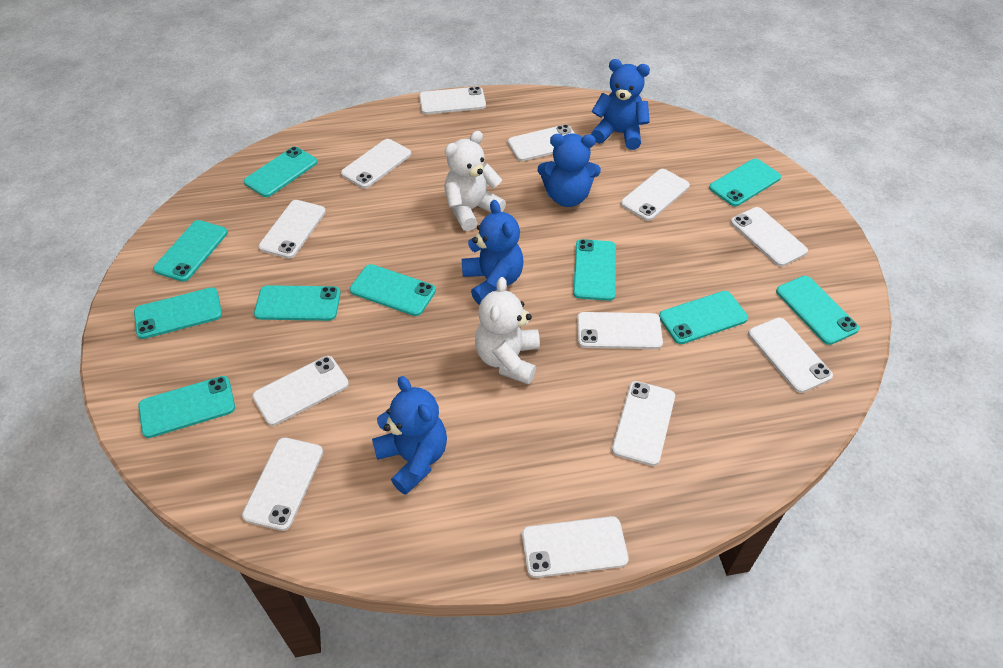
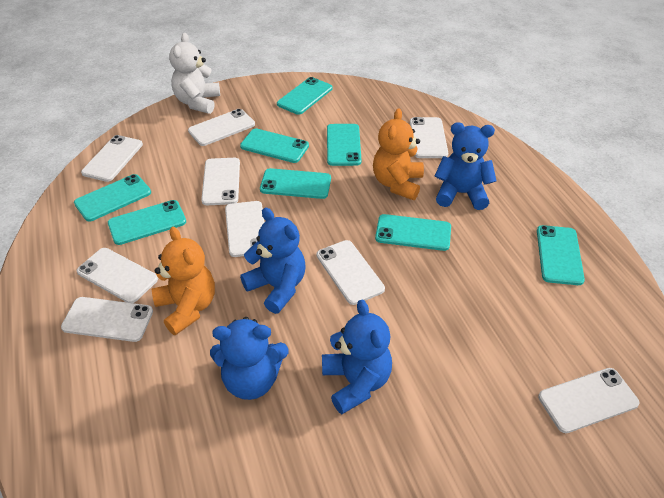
orange teddy bear: none = 0 -> [152,227,215,335] [373,108,424,200] = 2
turquoise phone: [134,287,222,339] [138,376,235,438] [153,220,228,282] [244,147,317,197] [254,285,341,321] [350,264,436,316] [573,239,616,301] [659,291,748,344] [709,159,781,206] [776,276,859,345] = 10 -> [74,174,151,222] [108,200,186,245] [240,128,309,163] [260,168,331,199] [277,77,332,115] [327,124,361,166] [375,214,451,251] [537,225,585,285] = 8
white phone: [242,437,323,531] [252,356,349,426] [258,200,326,259] [341,139,411,188] [419,86,486,114] [508,124,575,161] [522,516,629,578] [577,312,663,349] [612,381,675,466] [621,169,690,221] [731,207,808,266] [748,318,833,393] = 12 -> [61,297,153,342] [77,248,158,303] [81,135,143,182] [188,109,255,146] [201,158,240,205] [225,201,265,257] [317,240,385,305] [410,117,448,158] [538,368,640,433] = 9
white teddy bear: [444,131,506,231] [475,277,540,385] = 2 -> [169,33,220,114] = 1

